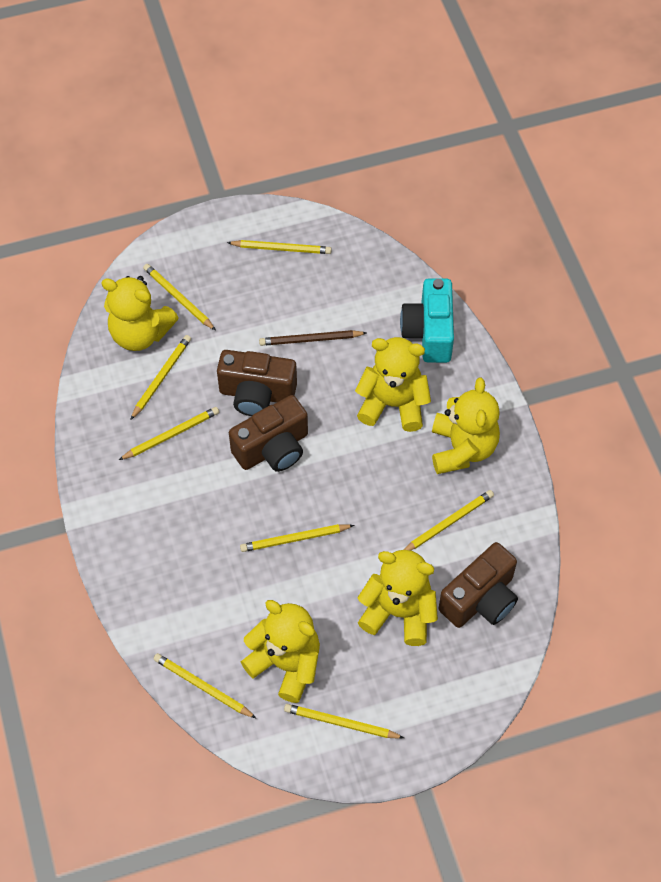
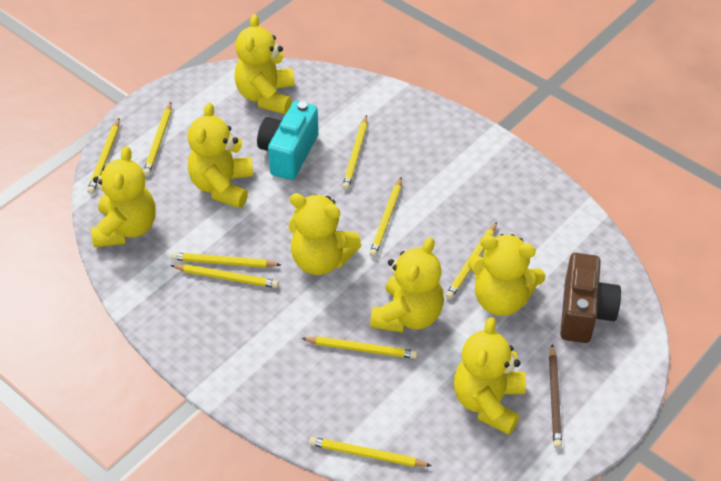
brown camera: [217,350,297,416] [229,395,308,472] [439,542,518,628] = 3 -> [560,253,621,343] = 1
yellow pencil: [119,407,219,460] [130,335,191,420] [143,264,216,331] [153,653,256,718] [227,240,332,254] [240,524,354,552] [284,704,404,739] [404,490,494,550] = 8 -> [87,119,120,194] [143,102,172,176] [170,264,279,288] [171,253,281,268] [301,336,417,359] [309,437,432,467] [342,115,367,190] [369,177,402,257] [445,222,497,299] = 9
yellow teddy bear: [101,276,179,351] [241,600,320,703] [355,337,431,432] [358,550,438,646] [432,378,500,474] = 5 -> [91,146,156,247] [188,103,253,208] [235,14,295,114] [288,193,361,275] [370,237,444,333] [454,317,526,435] [468,234,546,316] = 7

